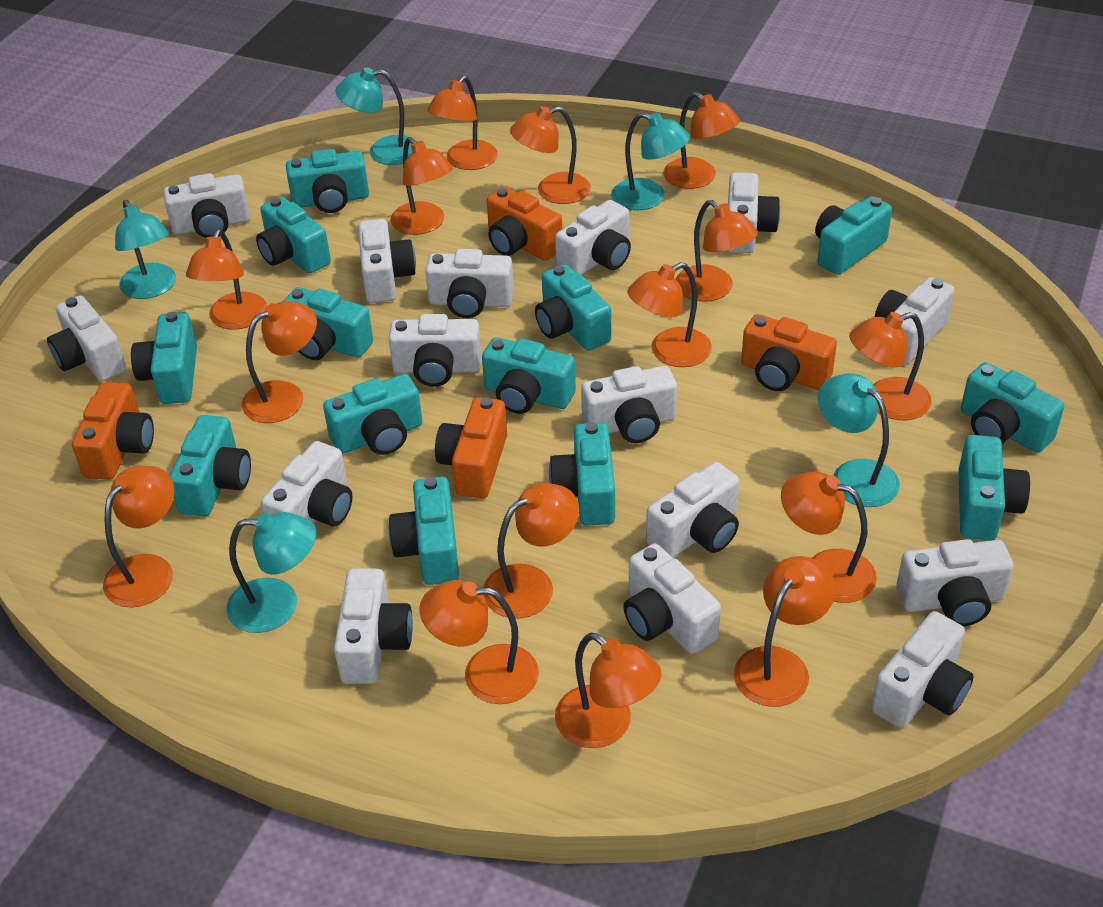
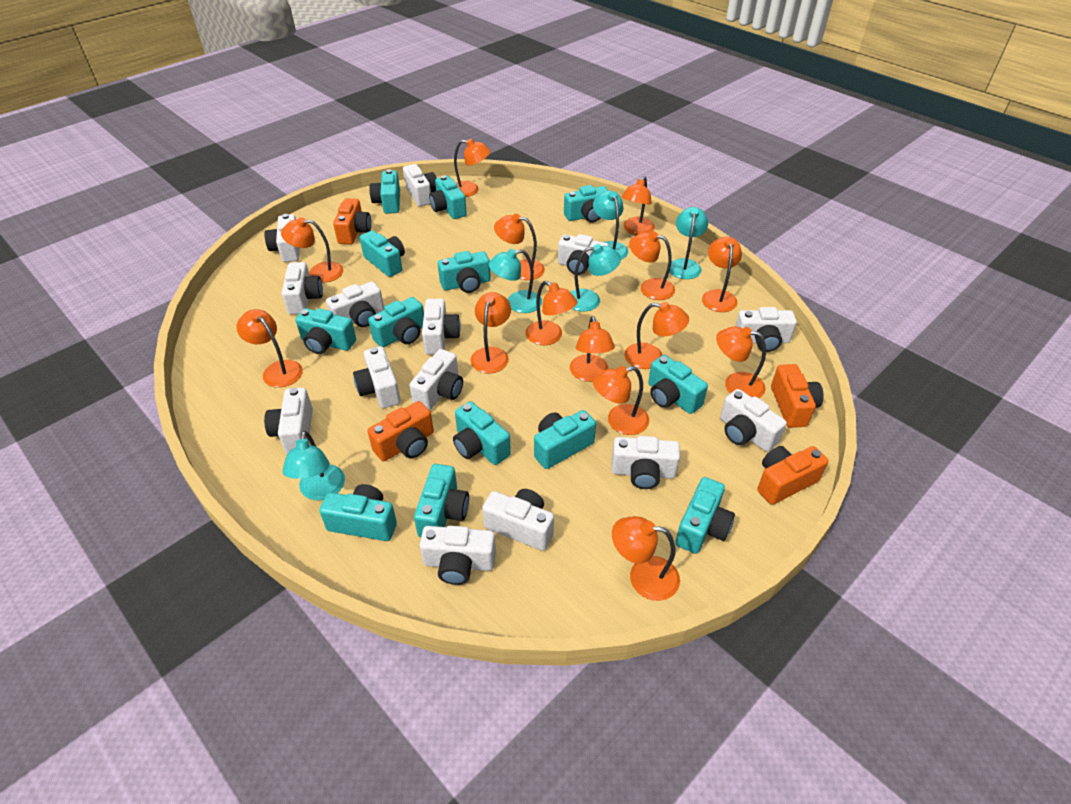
orange lamp: [103,466,174,607] [186,229,267,330] [241,301,317,423] [390,137,453,235] [420,580,539,704] [427,76,498,170] [483,483,579,619] [510,106,591,204] [555,633,662,748] [627,262,712,367] [663,92,740,189] [676,200,758,302] [734,556,836,707] [781,472,877,603] [850,312,931,420] = 15 -> [236,309,303,388] [281,217,343,283] [454,139,490,197] [470,292,511,374] [494,214,545,280] [525,281,577,345] [570,316,615,382] [593,366,649,435] [612,516,680,601] [622,176,655,235] [625,302,689,369] [629,231,675,300] [702,237,742,312] [716,326,766,398] = 14
white camera: [47,295,127,382] [163,173,250,238] [261,441,353,527] [334,568,413,684] [358,219,416,303] [388,314,481,387] [425,249,514,318] [555,200,631,275] [581,366,677,443] [623,543,721,654] [646,462,739,558] [727,172,780,253] [871,611,974,728] [875,277,955,365] [896,539,1014,626] = 15 -> [264,214,300,262] [264,388,313,454] [282,262,323,315] [326,281,384,327] [353,346,400,408] [403,164,437,207] [409,349,463,410] [420,526,496,585] [422,298,461,355] [482,489,554,551] [558,234,609,275] [611,436,680,489] [720,389,787,452] [735,307,797,352] = 14

